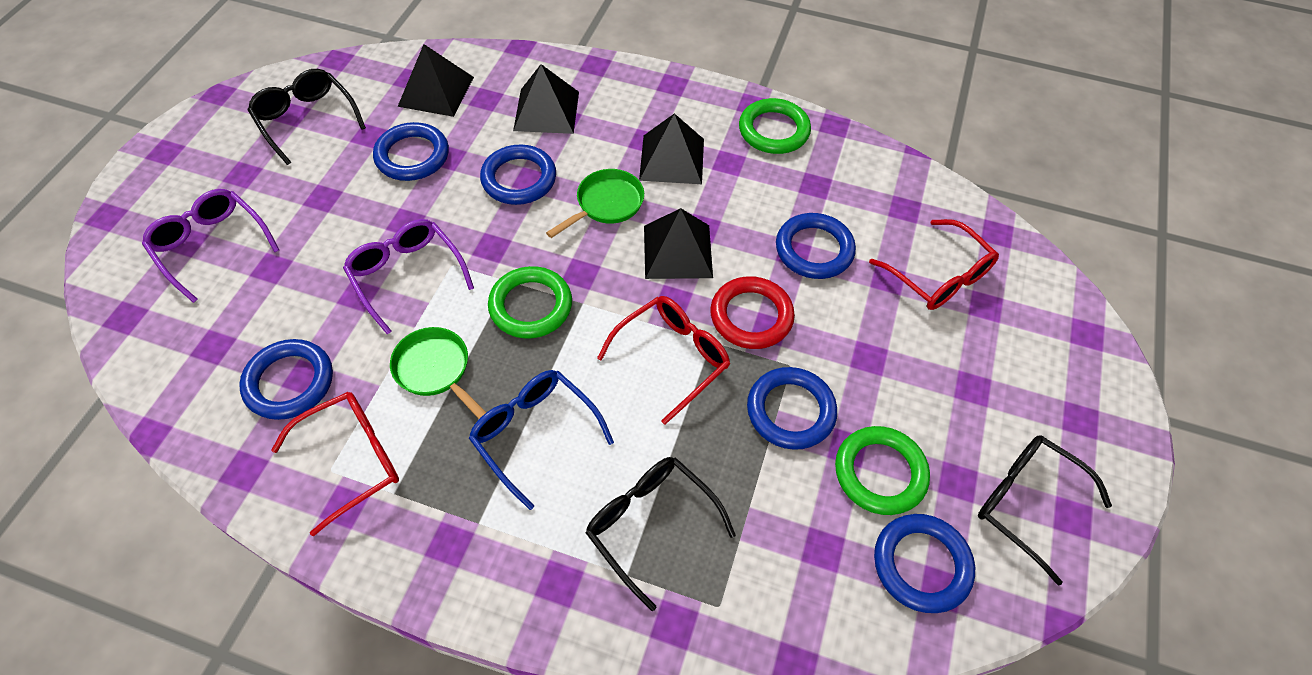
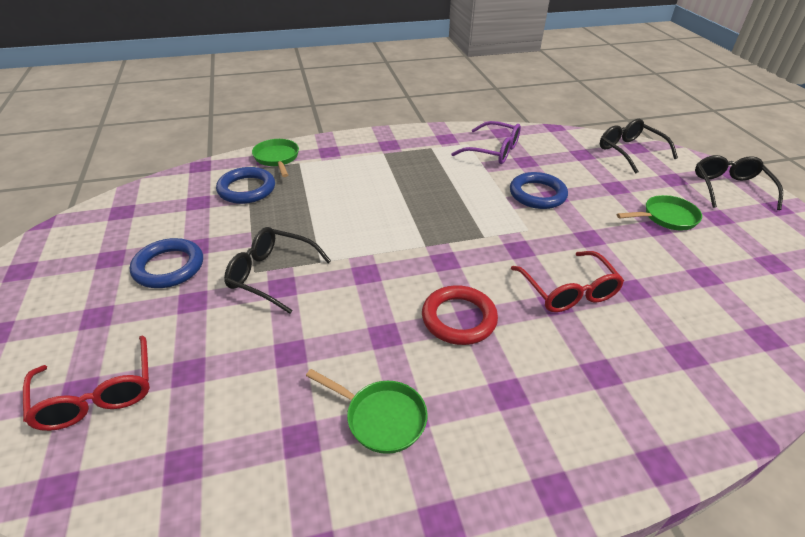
black pyramid: [398,44,474,117] [513,64,579,134] [639,113,704,184] [644,208,713,279] = 4 -> none = 0
blue glasses: [469,370,614,510] = 1 -> none = 0
blue ring: [239,339,333,420] [373,122,449,181] [480,144,556,205] [747,367,837,450] [776,213,856,279] [874,514,975,613] = 6 -> [130,238,203,288] [216,167,275,204] [510,172,568,209] = 3
green pan: [390,327,487,419] [546,169,644,238] = 2 -> [252,139,299,177] [306,369,428,454] [617,195,702,230] = 3
green ring: [488,266,572,338] [739,98,811,154] [835,426,930,515] = 3 -> none = 0
purple glasses: [142,189,279,303] [343,219,474,334] = 2 -> [451,121,521,164] = 1
red glasses: [271,392,399,536] [597,296,730,425] [869,219,999,310] = 3 -> [23,335,150,431] [511,251,624,312] = 2

